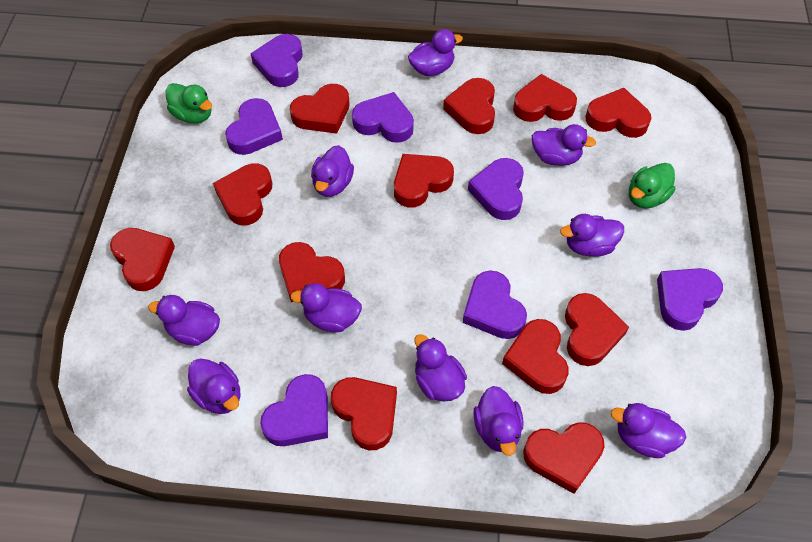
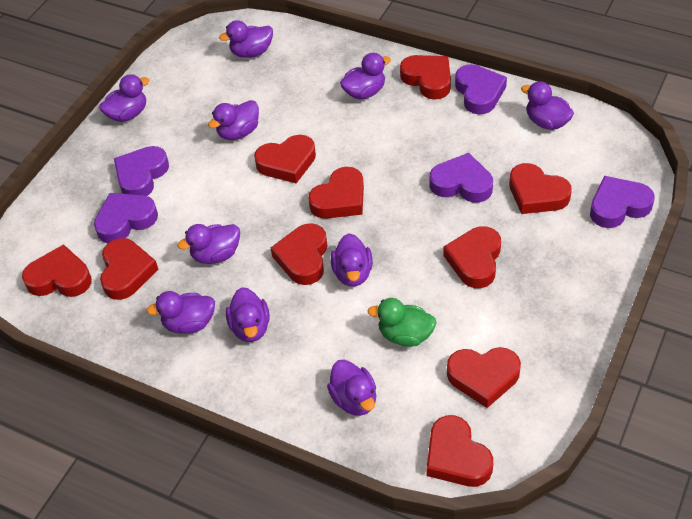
green duck: [166,83,212,124] [629,163,675,208] = 2 -> [367,298,437,347] = 1
purple heart: [225,98,283,155] [250,34,303,87] [260,374,328,446] [352,92,414,143] [463,271,527,339] [468,158,524,220] [657,268,723,331] = 7 -> [94,193,158,244] [114,146,169,196] [430,153,493,203] [455,64,507,114] [590,176,655,228] = 5
red heart: [110,228,175,291] [213,164,273,225] [279,242,345,302] [290,84,350,134] [331,377,397,450] [394,154,454,207] [443,78,495,134] [502,319,569,394] [513,74,577,122] [523,422,605,494] [565,293,629,366] [586,88,651,138] = 12 -> [22,244,92,297] [100,238,159,300] [254,135,316,183] [271,223,328,285] [308,167,364,219] [400,55,451,100] [427,415,493,487] [443,226,501,288] [447,347,521,408] [509,163,572,214] = 10

